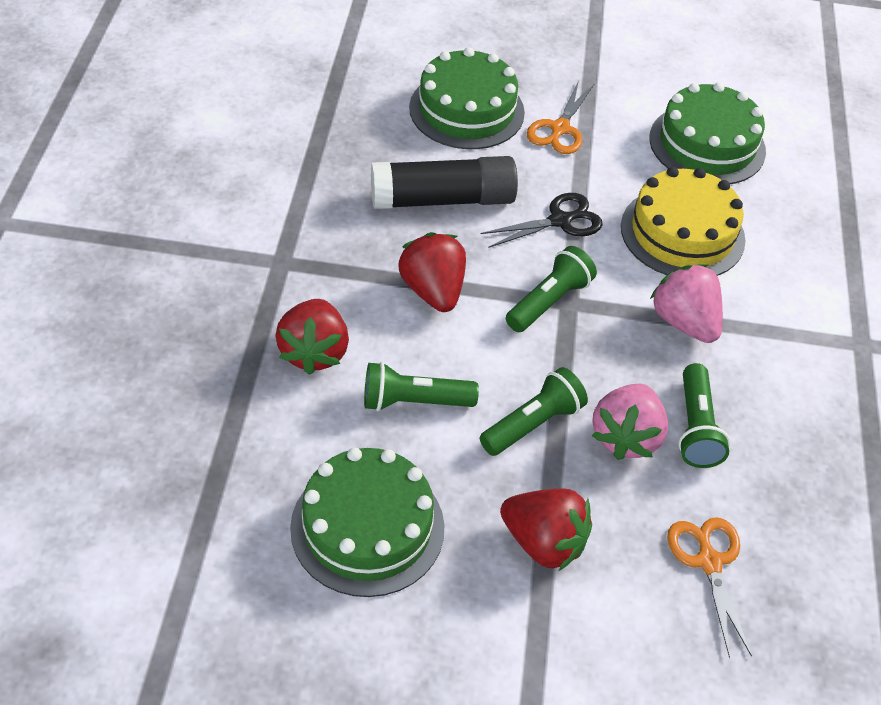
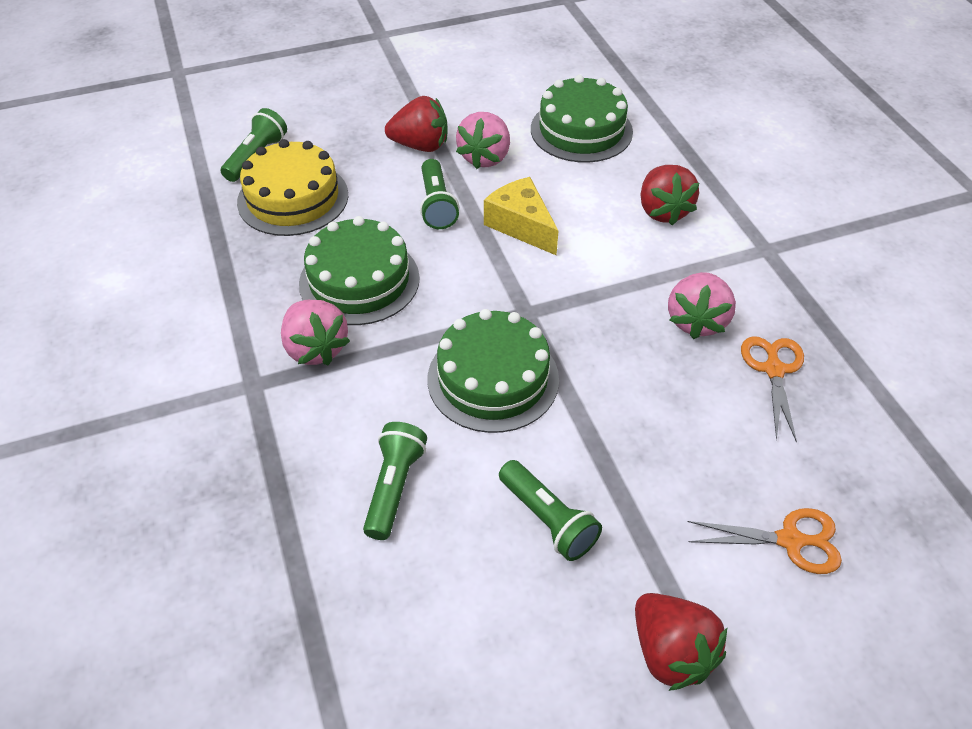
black glue stick: [371,156,518,209] = 1 -> none = 0
black scissors: [481,193,603,248] = 1 -> none = 0
pink strawberry: [592,384,668,460] [650,264,723,343] = 2 -> [281,300,350,365] [456,112,510,169] [668,272,736,339] = 3
yellow cheese: none = 0 -> [484,177,558,255] = 1

